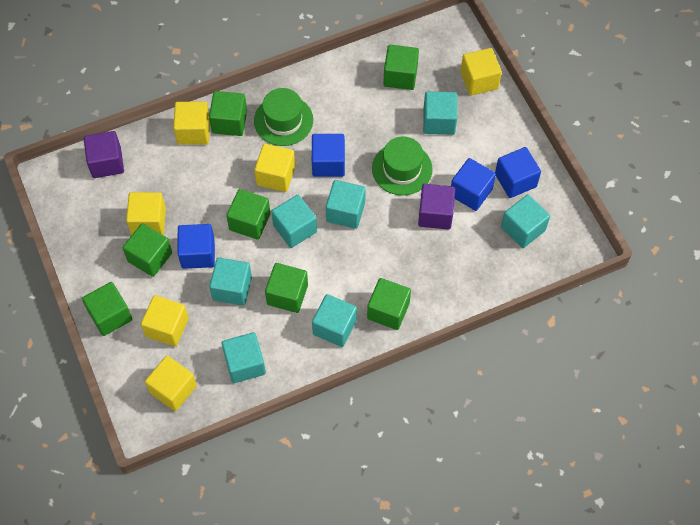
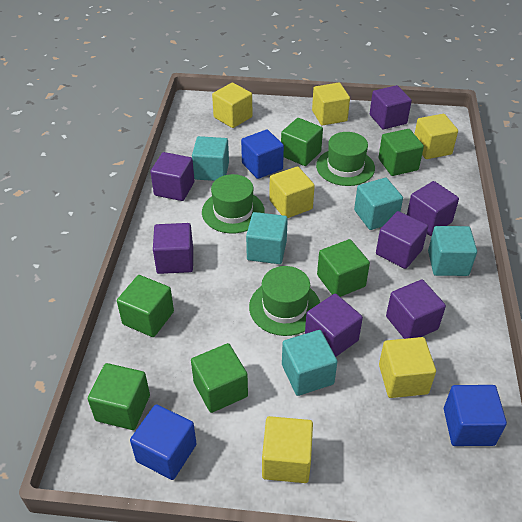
blue cube: [178,224,215,269] [312,134,345,177] [451,158,496,211] [495,147,541,198] = 4 -> [130,404,197,480] [241,130,284,179] [444,385,507,446] = 3
green cube: [82,282,132,336] [123,223,172,277] [209,91,247,136] [226,189,270,240] [265,263,308,313] [367,278,411,330] [383,45,419,90] = 7 -> [88,363,150,430] [117,275,174,337] [191,343,248,413] [281,118,323,166] [317,239,370,297] [378,129,424,176] = 6
green hat: [254,88,313,146] [372,136,433,195] = 2 -> [202,174,265,234] [249,266,320,336] [316,132,375,186] = 3
purple cube: [84,131,124,178] [418,184,455,230] = 2 -> [150,152,194,201] [153,223,193,274] [305,294,363,357] [370,85,412,129] [376,211,428,269] [386,280,446,339] [407,181,459,236] = 7
turquoise cube: [209,257,252,306] [222,332,266,383] [271,195,317,248] [312,294,357,347] [326,180,366,229] [423,91,457,135] [501,194,550,248] = 7 -> [192,136,229,181] [246,212,288,264] [282,330,337,396] [354,178,403,230] [428,226,477,276] = 5

